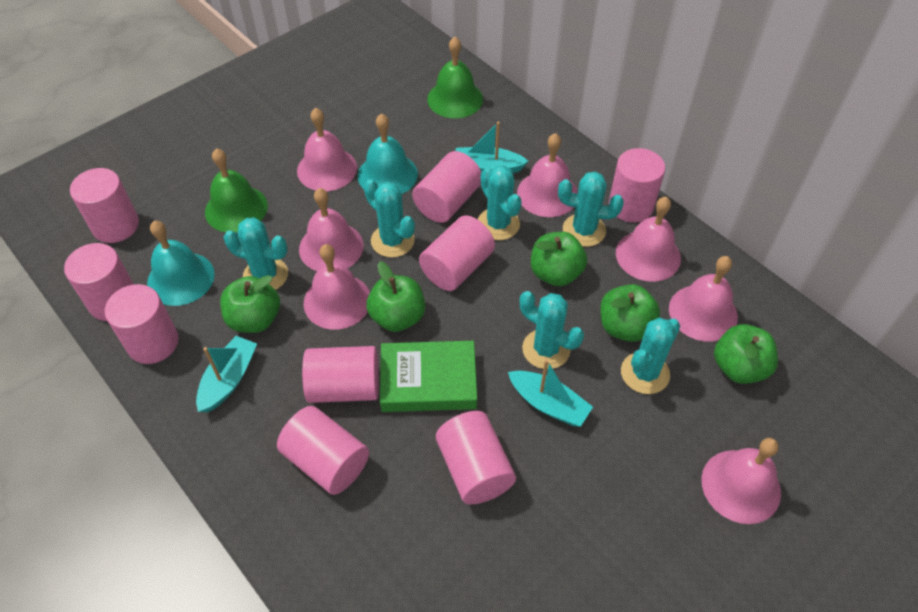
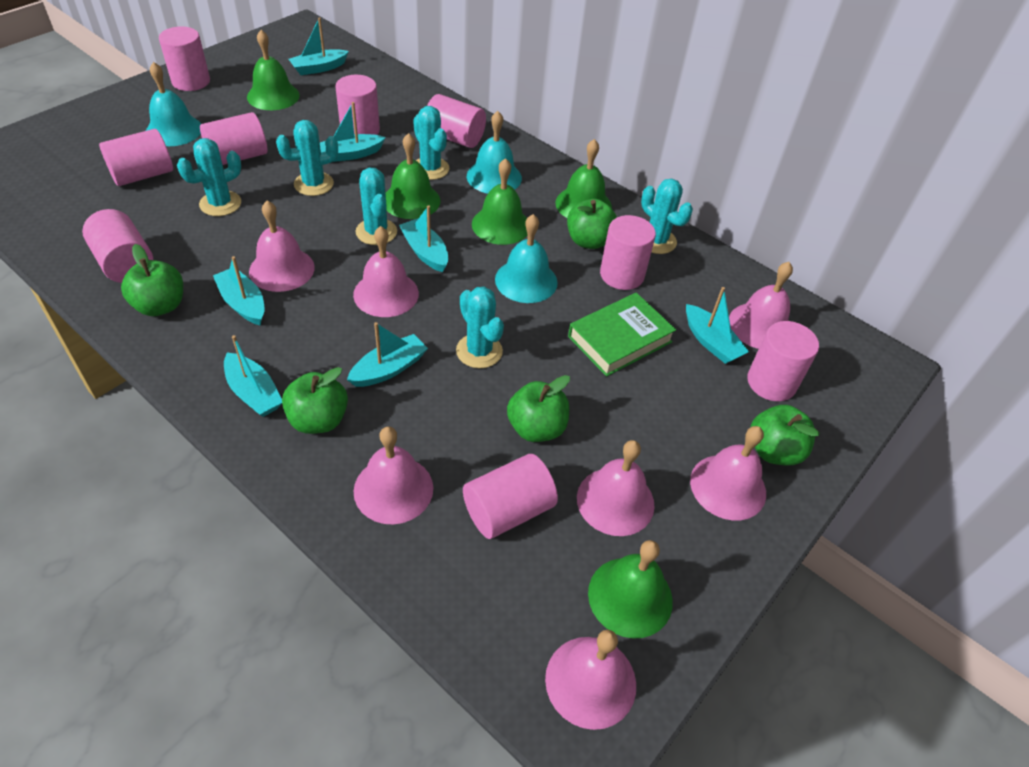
green bell: [205,148,268,233] [427,37,483,118] = 2 -> [247,30,300,110] [386,133,441,219] [472,158,527,245] [555,139,612,218] [588,540,673,639] = 5
turquoise bell: [147,221,215,306] [358,113,418,194] = 2 -> [146,62,201,146] [467,111,522,194] [495,214,558,303] = 3
turquoise boat: [196,336,257,412] [456,121,529,173] [508,359,593,427] = 3 -> [213,256,264,325] [224,335,282,417] [289,17,349,75] [320,102,386,162] [347,322,428,387] [399,205,448,272] [686,287,749,364] = 7

